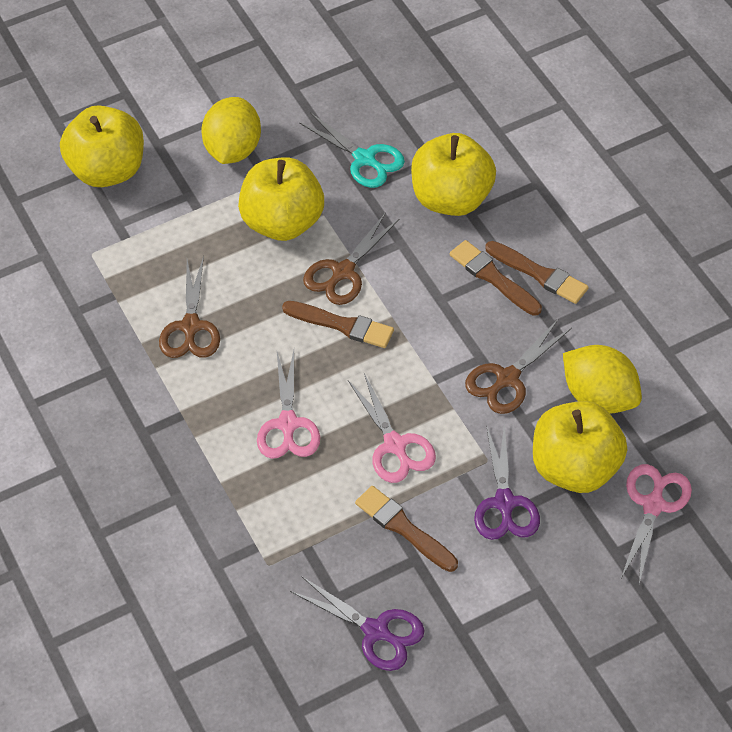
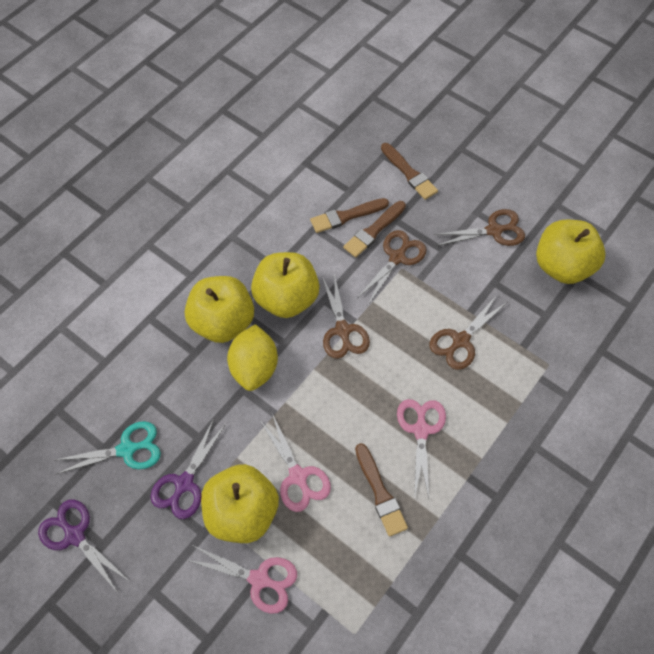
brown scissors: [159,256,220,358] [303,212,399,305] [465,320,572,414] = 3 -> [322,273,370,359] [358,230,426,305] [429,295,507,370] [433,209,525,246] = 4
yellow lemon: [201,97,261,164] [563,345,642,414] = 2 -> [227,324,278,391] = 1

